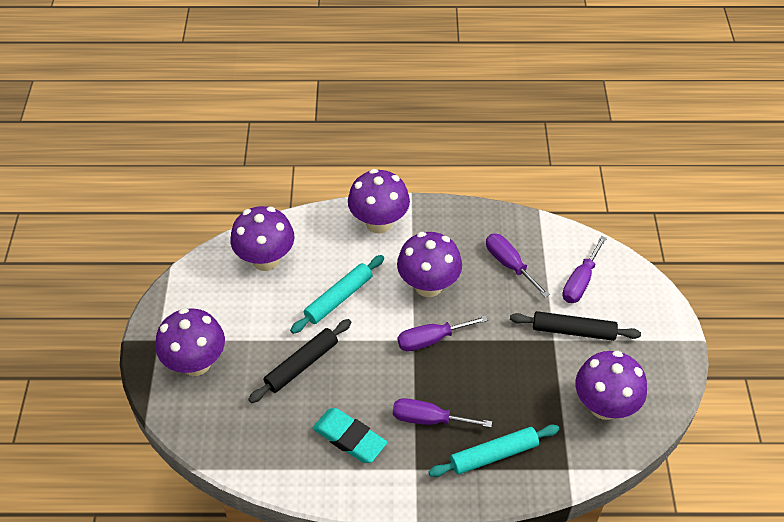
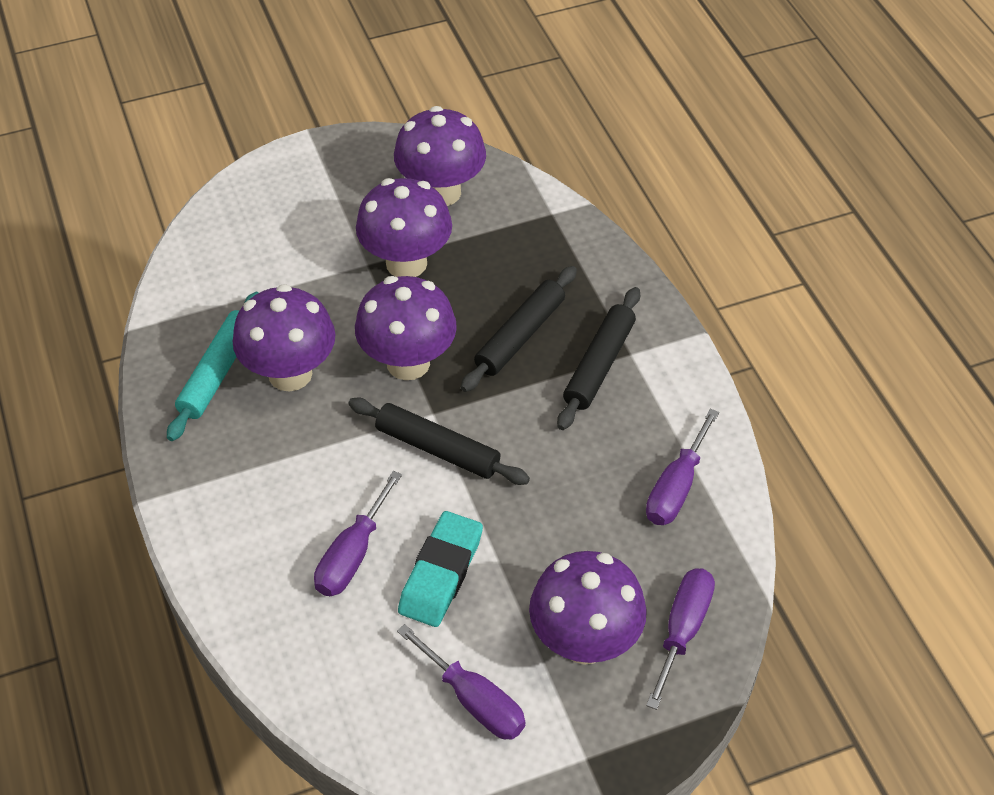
black rolling pin: [248,319,351,403] [510,311,641,341] = 2 -> [348,398,530,485] [461,266,577,392] [557,287,640,430] = 3
turquoise rolling pin: [290,255,384,334] [428,425,560,477] = 2 -> [167,292,259,441] = 1

